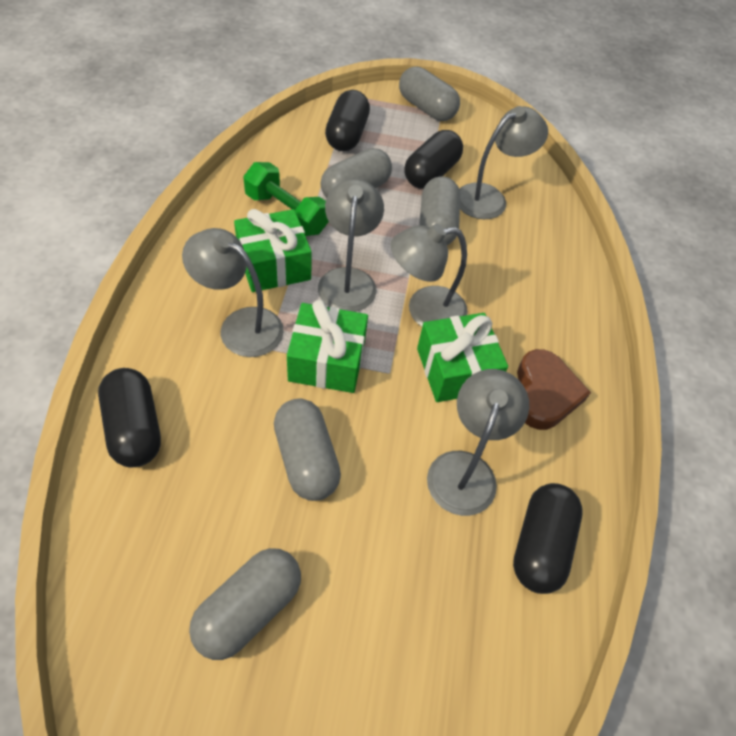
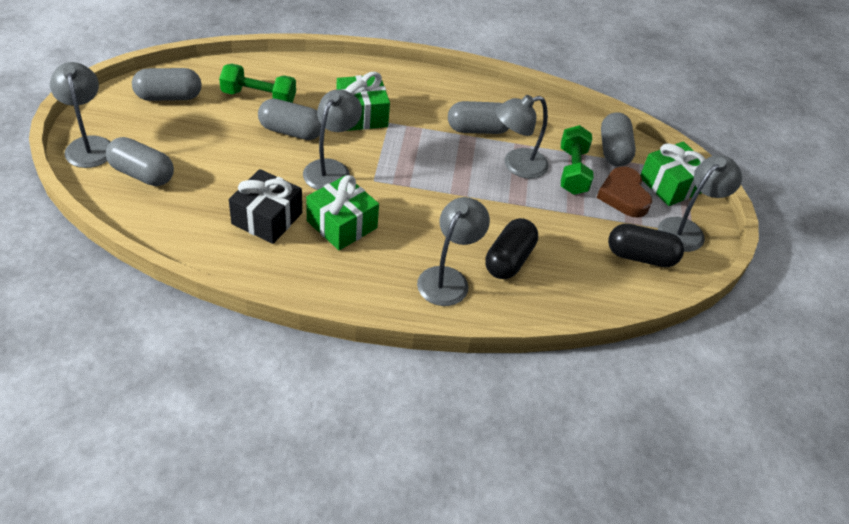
black capsule: [98,368,161,467] [325,90,370,151] [404,130,463,189] [513,483,583,594] = 4 -> [485,218,538,279] [608,224,684,267] = 2
black gift: none = 0 -> [229,169,302,244] = 1
green dumbbell: [243,162,329,236] = 1 -> [219,64,296,103] [561,125,594,195] = 2

